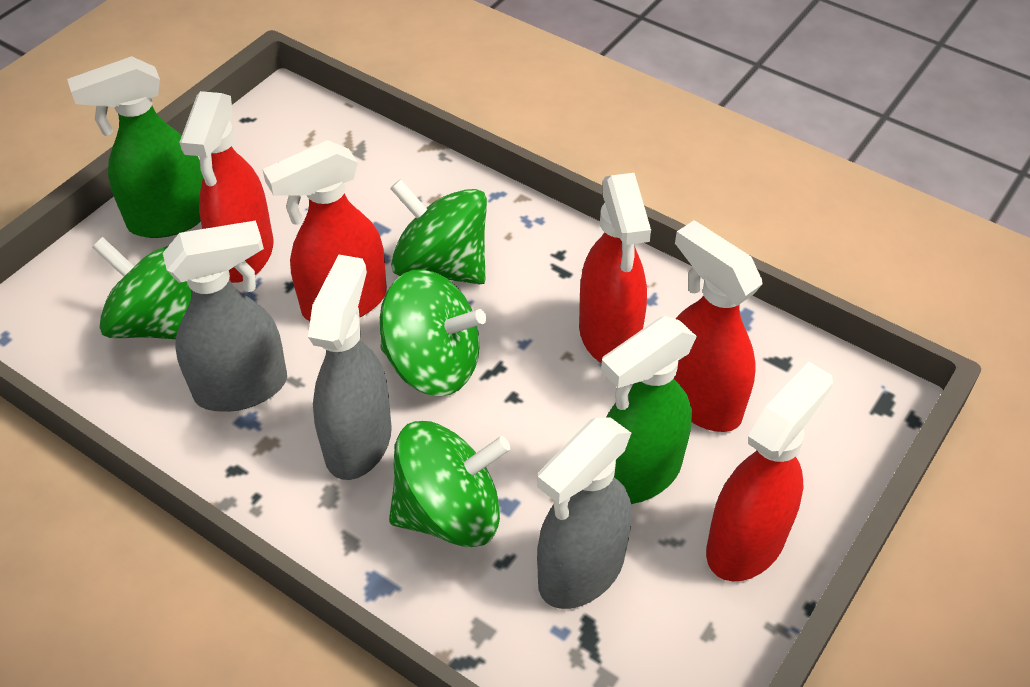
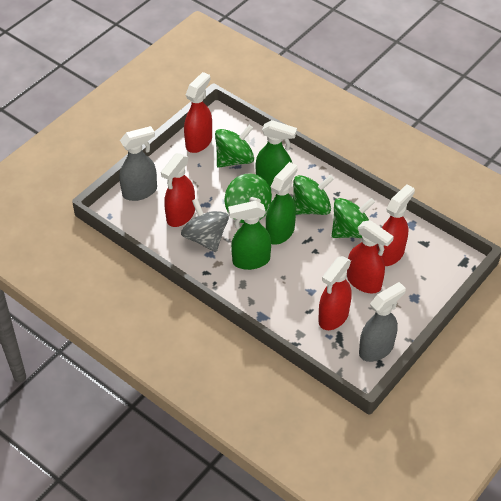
green spray bottle: [67,56,203,238] [601,316,697,504] = 2 -> [228,201,271,270] [256,120,297,189] [266,162,298,245] = 3
grey spinning top: none = 0 -> [181,199,229,252] = 1
grey spray bottle: [163,220,287,412] [308,255,392,480] [537,417,632,609] = 3 -> [119,126,157,201] [359,282,406,362] = 2

